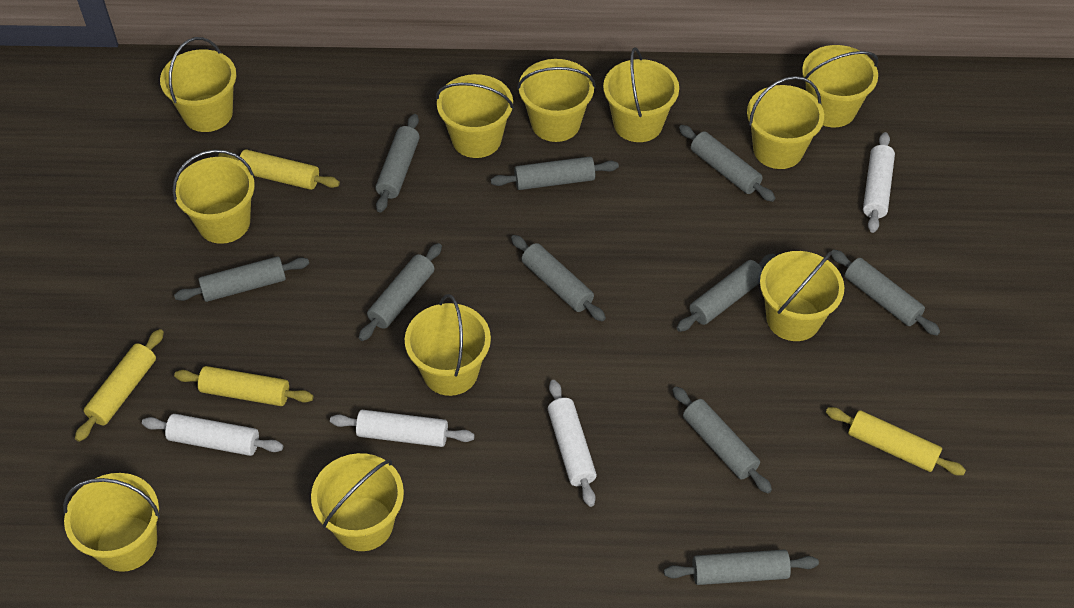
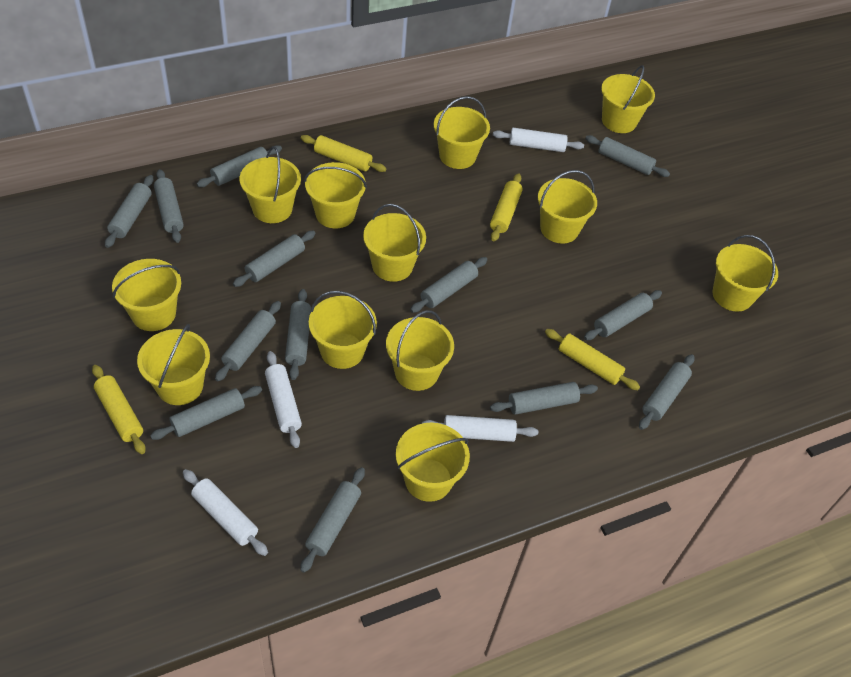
grey rolling pin: [174,256,309,302] [359,243,442,341] [375,114,420,212] [491,156,619,190] [511,235,606,321] [664,549,819,585] [672,386,772,493] [677,254,776,332] [679,125,775,202] [831,249,940,336] = 10 -> [105,175,153,248] [150,386,262,440] [154,169,184,243] [197,145,282,187] [215,301,281,381] [233,231,316,287] [285,289,311,380] [300,467,365,573] [410,257,487,313] [490,382,598,415] [584,290,662,340] [585,135,670,177] [639,354,694,430] = 13
yellow bucket: [63,473,160,572] [160,37,236,132] [172,149,255,244] [311,453,404,551] [405,294,491,396] [436,74,514,158] [517,59,596,142] [603,47,679,142] [747,76,824,169] [760,251,844,341] [802,45,878,128] = 11 -> [112,259,181,331] [137,324,210,405] [240,146,301,223] [304,162,367,228] [309,291,377,369] [363,204,426,282] [386,310,454,391] [396,423,470,502] [434,96,490,169] [538,170,597,244] [601,65,655,133] [713,235,778,312] = 12

